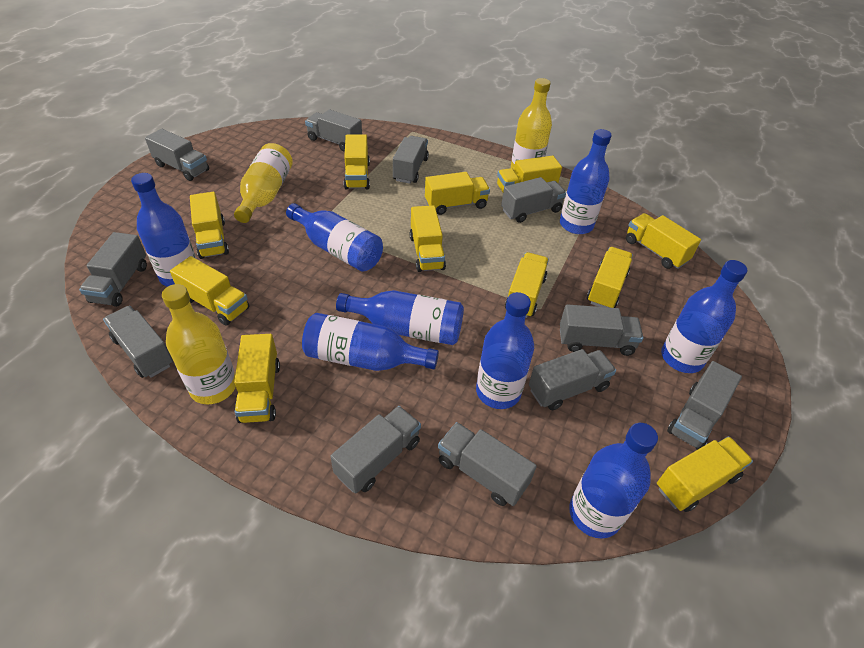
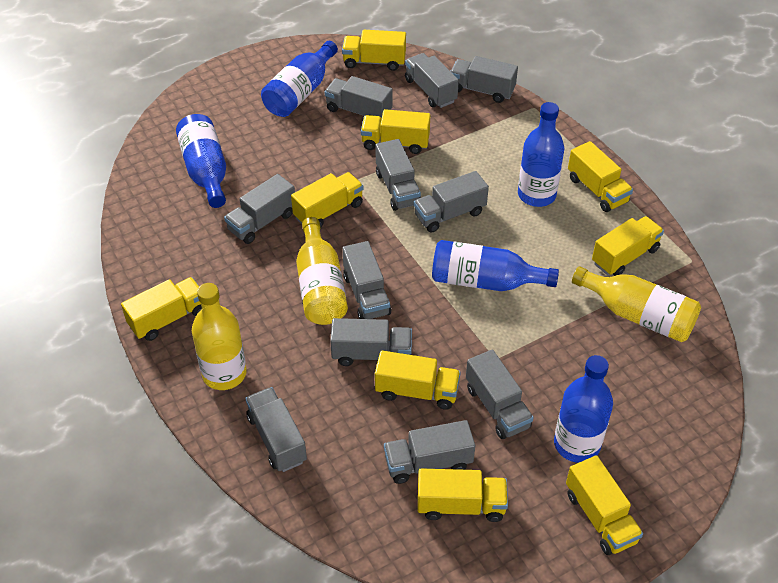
blue bottle: [131,173,197,287] [286,203,383,272] [302,313,439,371] [336,290,464,345] [476,292,534,409] [560,129,612,234] [569,423,658,539] [661,260,747,373] = 8 -> [176,114,226,208] [261,41,338,117] [432,240,559,291] [518,102,564,207] [554,355,613,463] = 5
yellow truck: [170,256,250,326] [190,192,229,259] [234,334,280,423] [344,134,370,190] [410,205,446,272] [425,172,490,215] [497,155,562,192] [505,252,549,318] [587,247,633,308] [626,213,701,269] [657,436,753,512] = 11 -> [121,277,202,341] [291,172,363,228] [342,30,406,71] [361,109,430,154] [375,351,461,410] [418,468,508,522] [566,455,643,555] [568,141,633,212] [592,216,664,276] = 9

